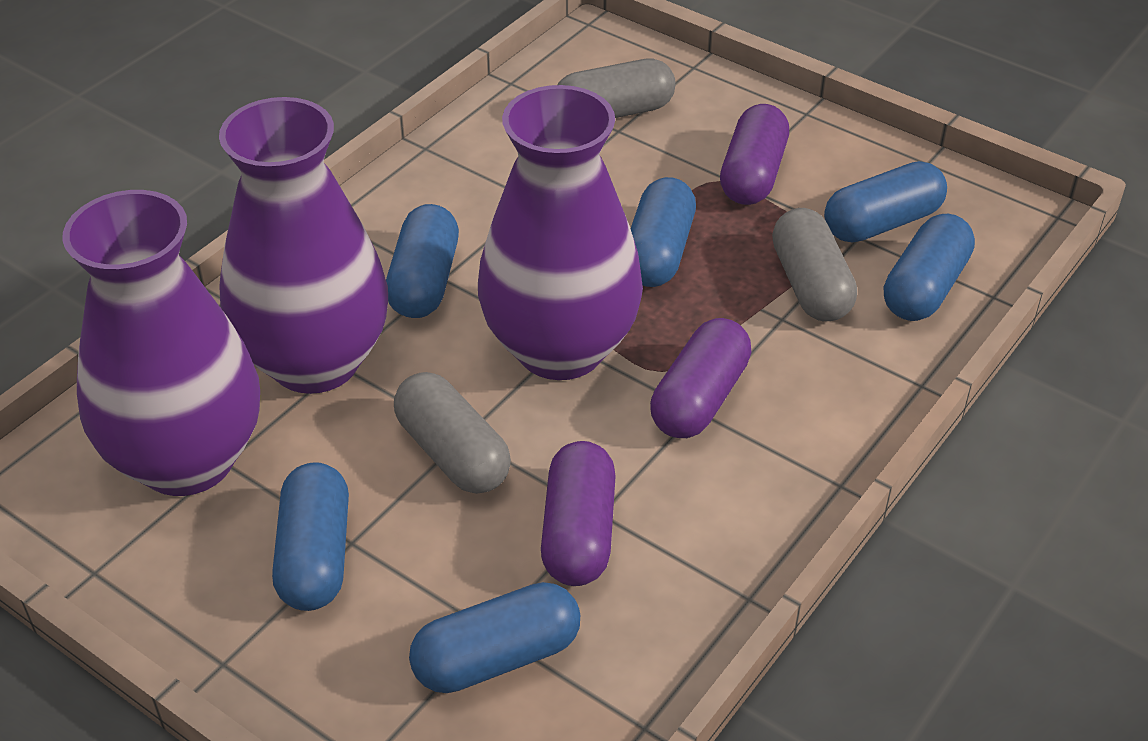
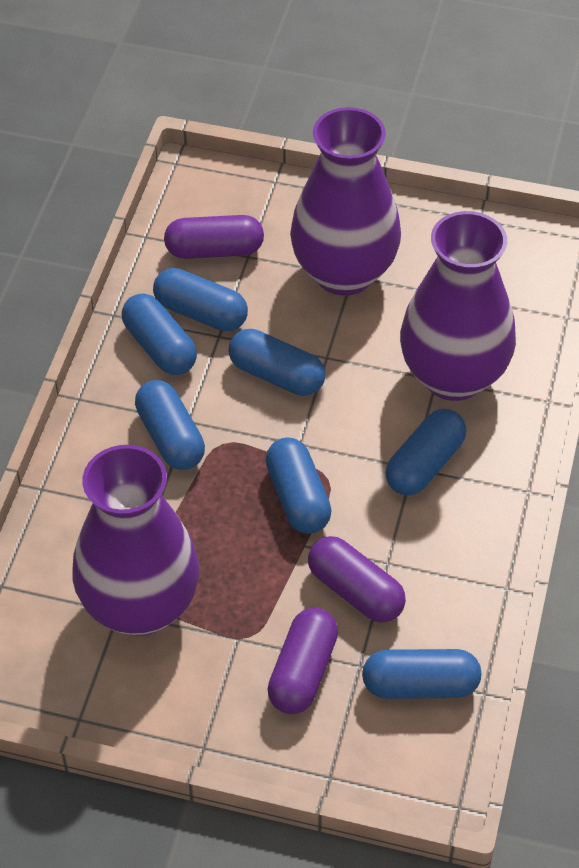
blue capsule: [272,462,349,611] [386,204,459,318] [409,582,580,693] [630,177,696,287] [824,161,947,243] [884,214,975,321] = 6 -> [122,293,197,375] [135,380,205,470] [153,268,248,331] [228,329,325,396] [266,438,332,534] [362,649,482,699] [385,409,466,495] = 7
grey capsule: [394,372,511,494] [557,58,676,118] [772,208,857,321] = 3 -> none = 0

